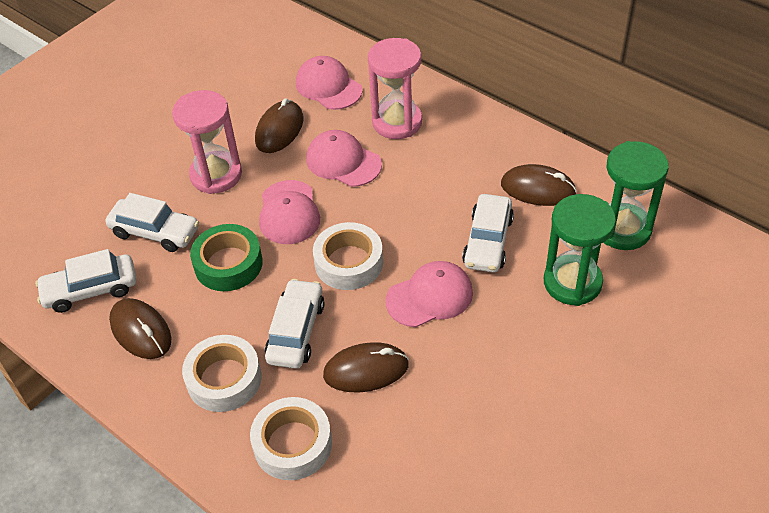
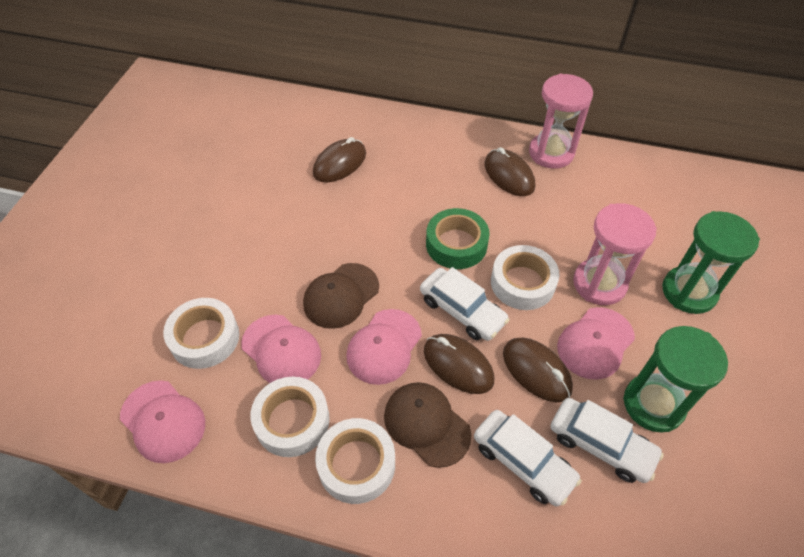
brown cap: none = 0 -> [303,263,379,329] [384,382,472,468] = 2
white car: [35,249,137,313] [105,193,199,252] [265,279,325,369] [462,194,514,272] = 4 -> [420,267,510,341] [474,410,582,506] [551,398,664,483] = 3
white tape: [182,335,262,412] [250,397,332,480] [313,222,383,290] = 3 -> [163,298,239,369] [250,377,330,457] [315,418,395,504] [491,245,559,310] = 4

